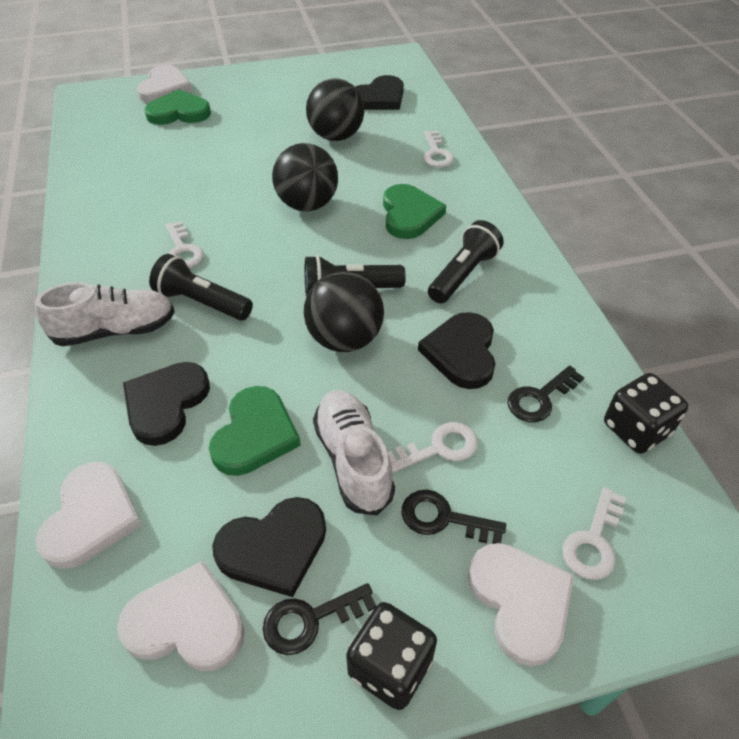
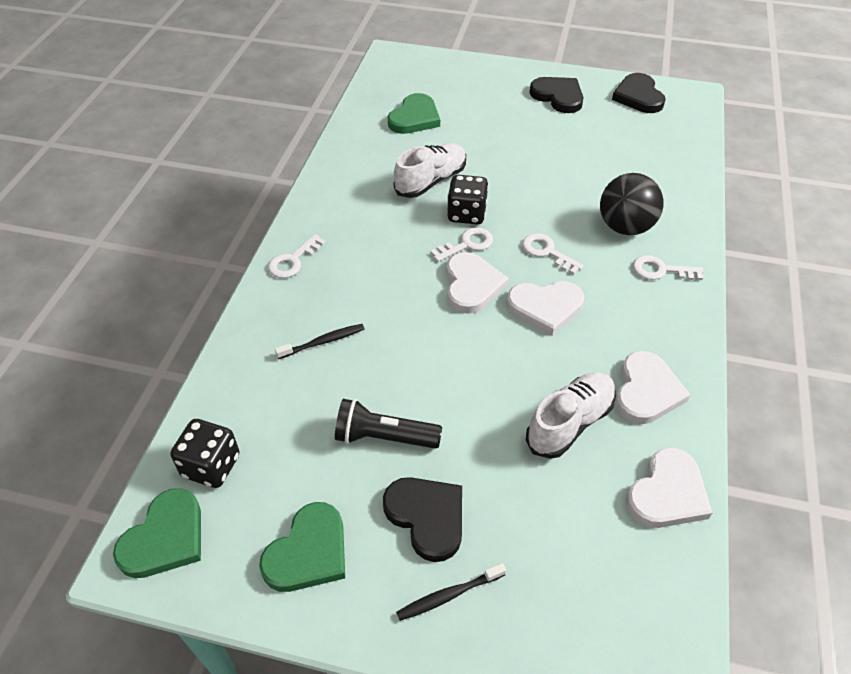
black ball: [272,143,338,211] [304,271,384,352] [306,78,364,141] = 3 -> [600,173,664,235] = 1
black flashlight: [149,254,253,320] [305,255,406,297] [428,220,504,304] = 3 -> [335,399,442,449] = 1
black heart: [123,362,210,446] [212,497,326,597] [355,75,404,110] [418,312,495,389] = 4 -> [383,477,462,562] [529,77,583,113] [612,73,666,113] = 3
black key: [263,583,376,655] [402,490,506,544] [508,366,584,422] = 3 -> none = 0
black toothbrush: none = 0 -> [275,324,365,359] [396,563,506,621] = 2

